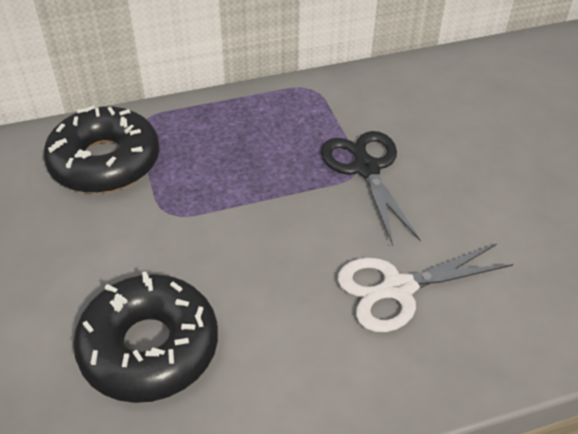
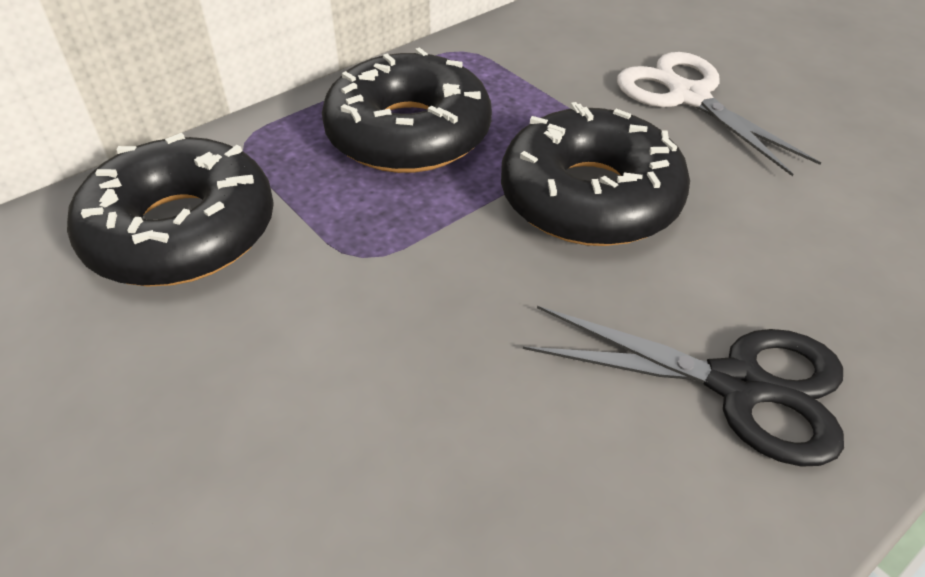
black donut: [44,105,160,193] [73,272,218,403] = 2 -> [67,133,274,287] [322,47,492,173] [501,102,690,246] = 3

